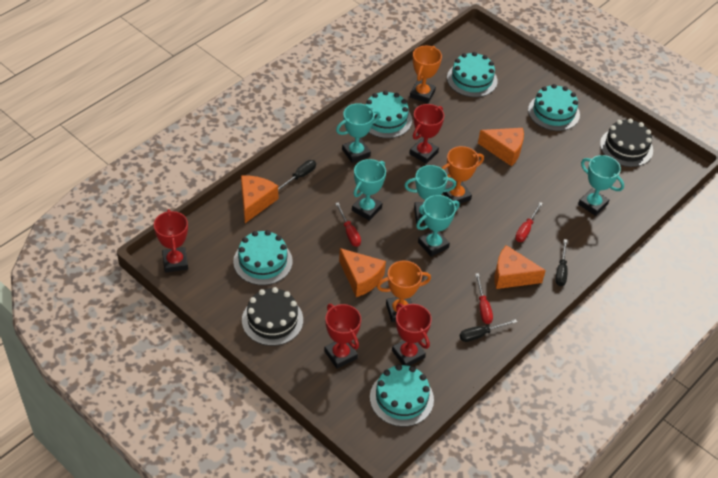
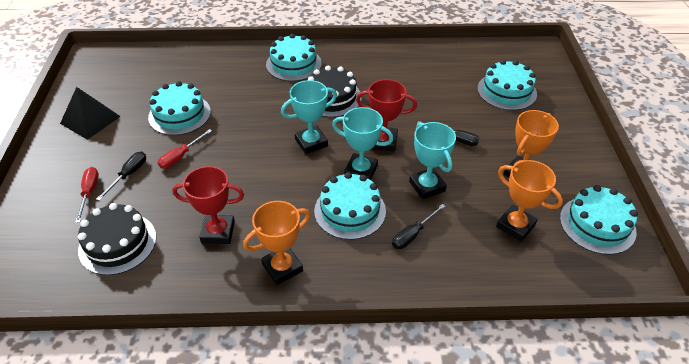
black pyramid: none = 0 -> [60,87,121,140] = 1
orange cheese: [241,176,278,223] [339,248,386,297] [478,128,524,166] [495,245,546,289] = 4 -> none = 0
red screwdriver: [335,202,361,247] [475,273,493,324] [515,202,543,242] = 3 -> [75,167,99,223] [158,129,212,169] = 2
red trophy: [154,209,188,273] [324,304,361,369] [392,303,432,366] [409,104,444,164] = 4 -> [172,166,244,244] [356,79,417,151] = 2
turquoise trophy: [336,103,380,163] [352,159,386,221] [404,165,456,223] [416,195,459,257] [578,155,624,216] = 5 -> [281,80,337,154] [332,107,394,180] [409,122,456,200] = 3

